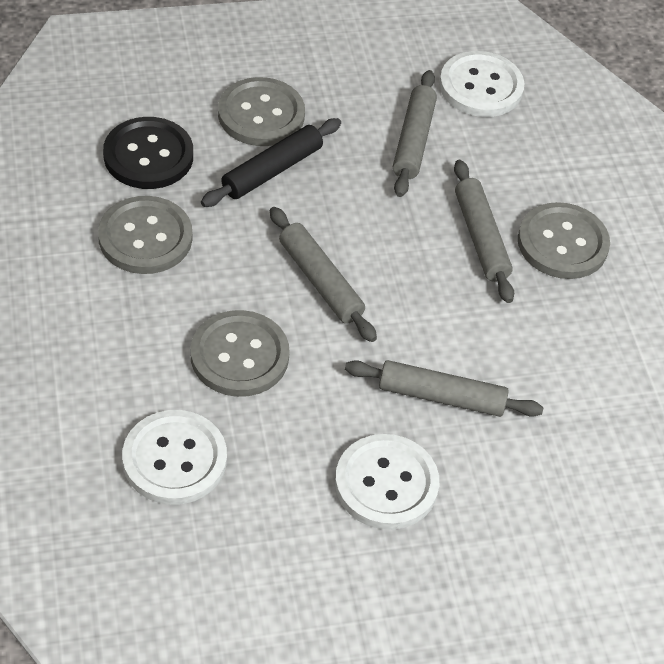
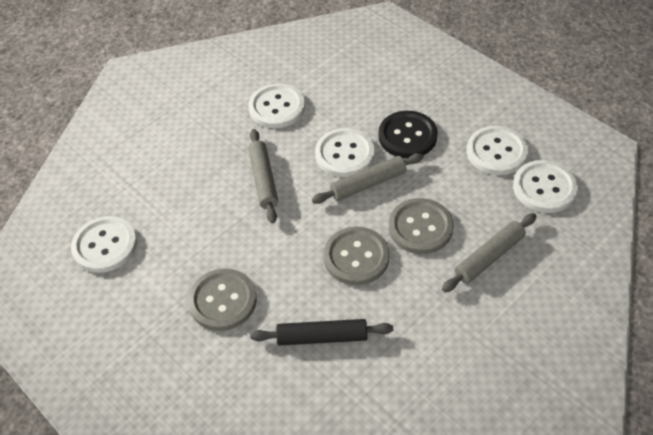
grey button: [98,196,192,274] [190,310,290,397] [218,77,305,146] [518,202,610,279] = 4 -> [188,268,257,331] [323,227,389,285] [389,198,454,254] = 3
grey rolling pin: [270,207,377,342] [345,360,543,417] [393,70,437,197] [454,160,514,303] = 4 -> [248,129,278,223] [312,153,423,204] [442,213,537,292] = 3
white button: [122,410,227,505] [335,434,439,530] [439,51,524,117] = 3 -> [71,216,137,273] [248,83,305,128] [315,128,375,177] [467,126,528,175] [513,160,578,213] = 5

